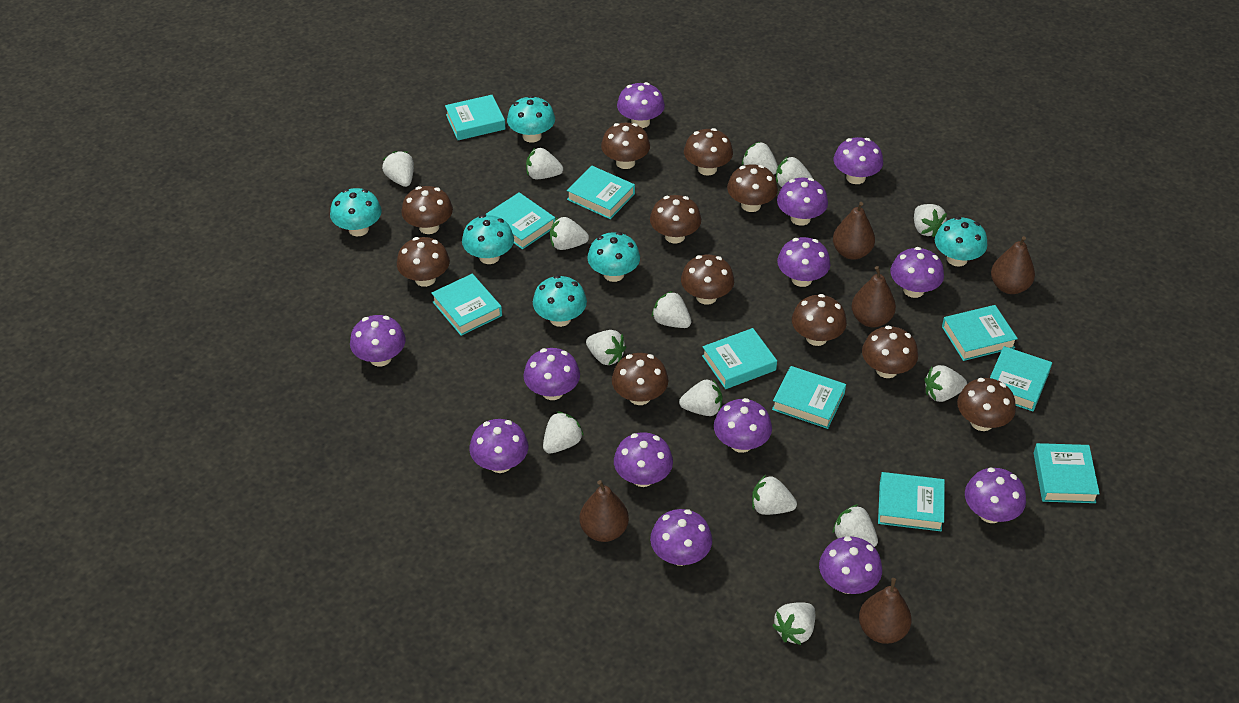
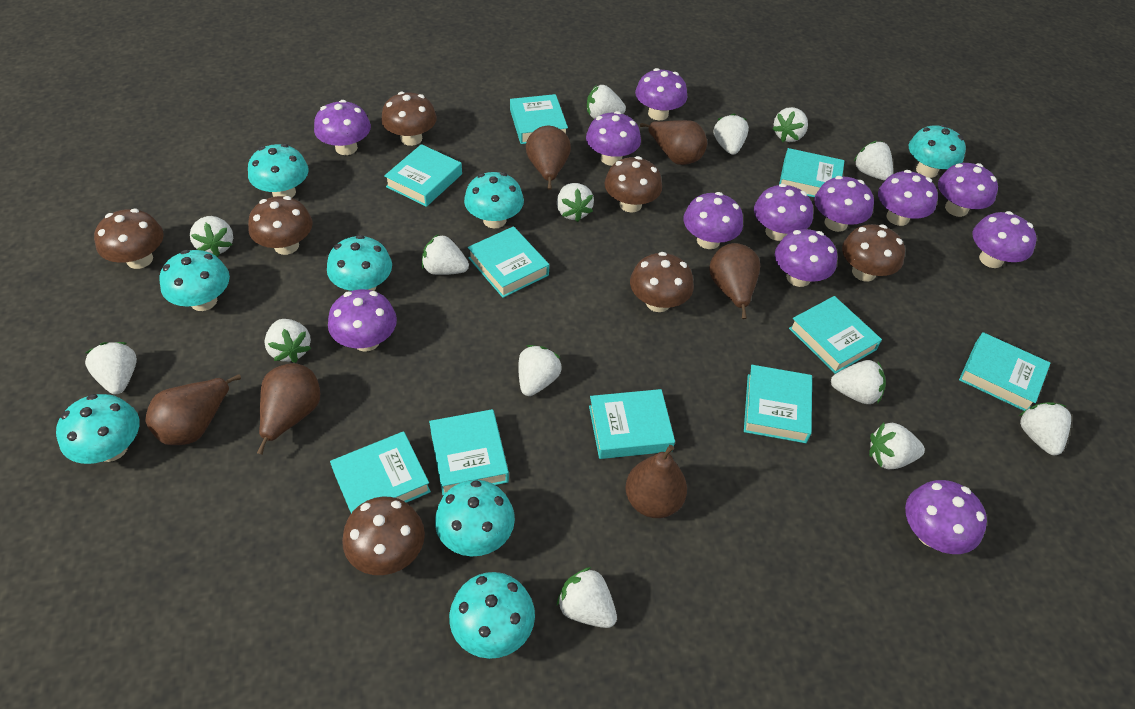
brown mushroom: [397,237,450,287] [401,186,453,234] [601,123,650,169] [612,353,669,405] [650,195,701,244] [681,255,734,305] [684,128,733,176] [727,164,778,212] [792,294,847,346] [862,326,918,378] [957,378,1016,431] = 11 -> [94,209,163,269] [248,196,313,255] [342,497,425,575] [381,92,437,146] [604,156,662,213] [630,252,694,312] [842,224,905,282] = 7
brown pear: [579,480,629,542] [833,202,875,260] [852,266,896,327] [859,578,912,644] [991,236,1035,294] = 5 -> [145,374,241,445] [257,363,321,455] [526,126,571,190] [625,445,687,518] [640,120,707,165] [709,243,760,319] = 6
purple mushroom: [350,315,406,367] [470,419,528,473] [523,348,580,400] [614,432,673,487] [617,82,665,128] [650,509,712,566] [714,398,772,453] [777,178,828,226] [777,237,831,287] [819,536,882,594] [834,137,883,184] [890,247,944,298] [965,468,1026,523] = 13 -> [314,100,371,155] [328,289,397,352] [586,111,641,166] [635,68,687,120] [683,192,743,249] [754,184,813,241] [775,229,837,287] [814,176,874,232] [878,170,938,226] [905,480,987,554] [938,163,998,217] [972,211,1037,268] = 12
turquoise mushroom: [330,188,382,236] [462,215,514,264] [507,95,555,143] [533,275,587,327] [587,232,640,282] [935,217,987,266] = 6 -> [56,394,140,464] [159,250,230,311] [248,144,309,198] [327,235,392,291] [435,480,515,556] [449,572,535,659] [464,172,524,228] [909,125,966,178] = 8

